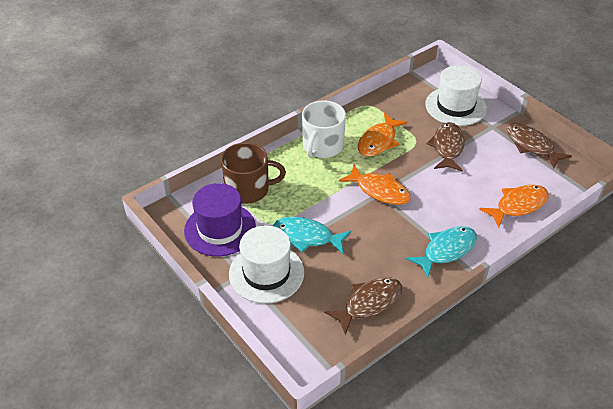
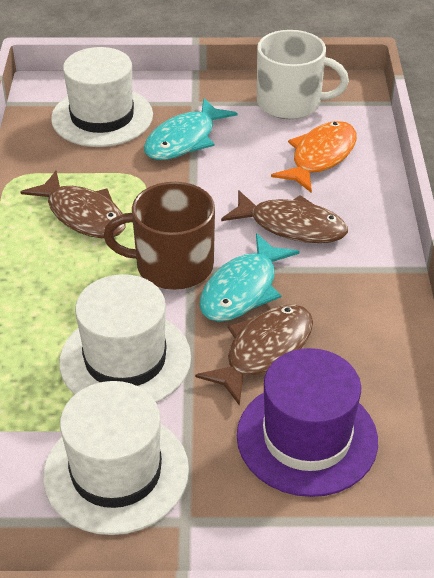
orange fish: [339,165,411,205] [358,113,407,157] [479,185,549,227] = 3 -> [271,121,357,193] = 1
white hat: [229,225,304,304] [425,65,487,126] = 2 -> [43,381,189,535] [51,47,153,147] [59,274,191,403] = 3

